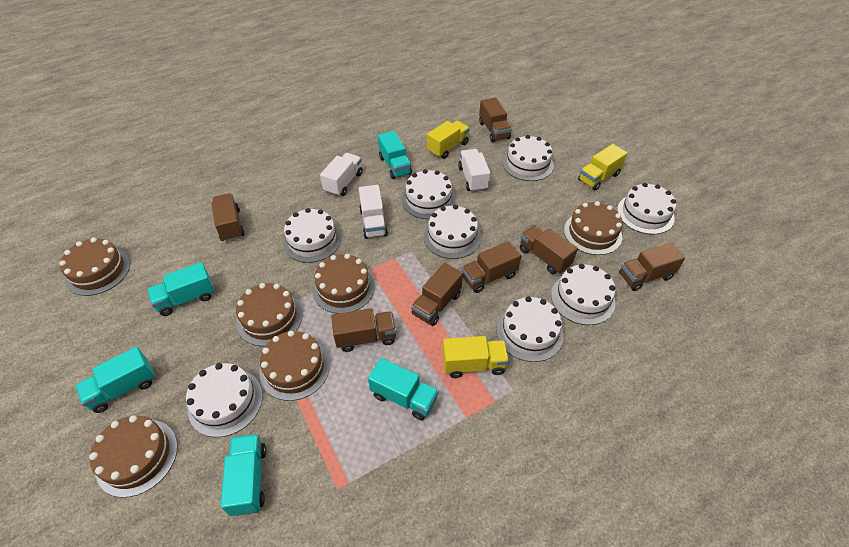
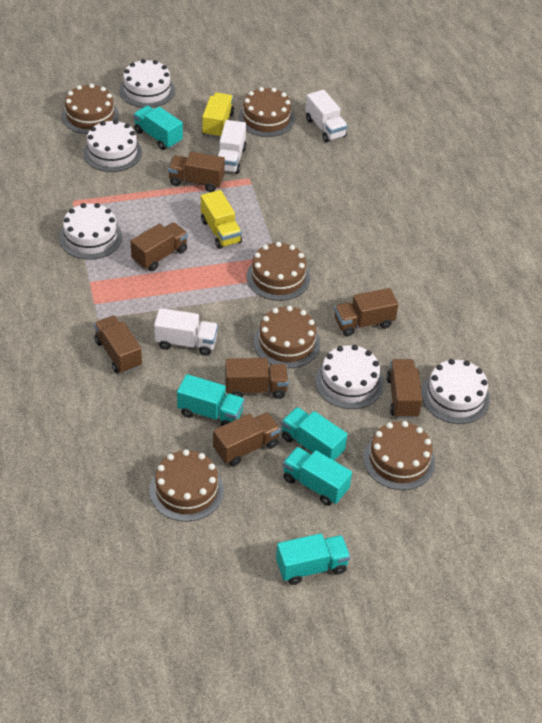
white cake: [186,363,263,437] [283,208,341,263] [402,169,456,219] [424,205,481,259] [497,296,563,362] [502,135,554,181] [551,264,616,325] [617,183,676,234] = 8 -> [59,203,122,260] [83,120,142,172] [119,59,175,108] [315,345,384,409] [421,359,490,424] = 5
yellow truck: [427,121,470,159] [443,336,509,378] [578,144,628,191] = 3 -> [201,190,242,249] [202,92,234,138] = 2

